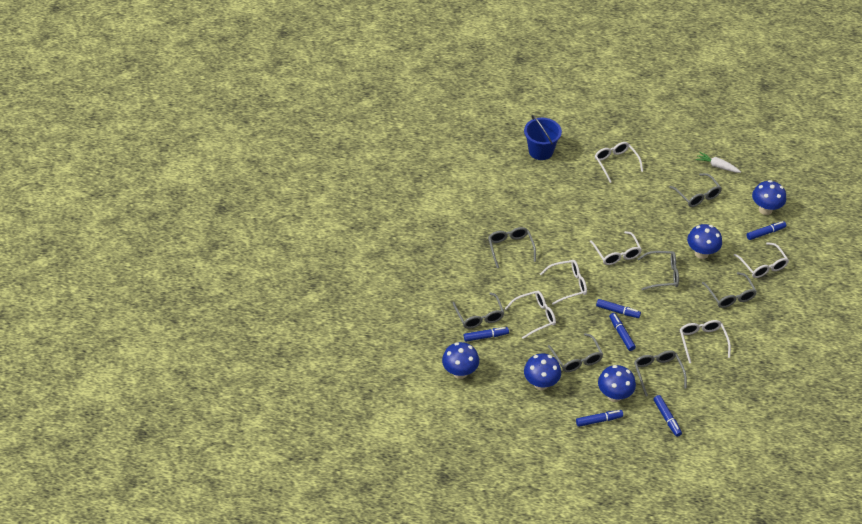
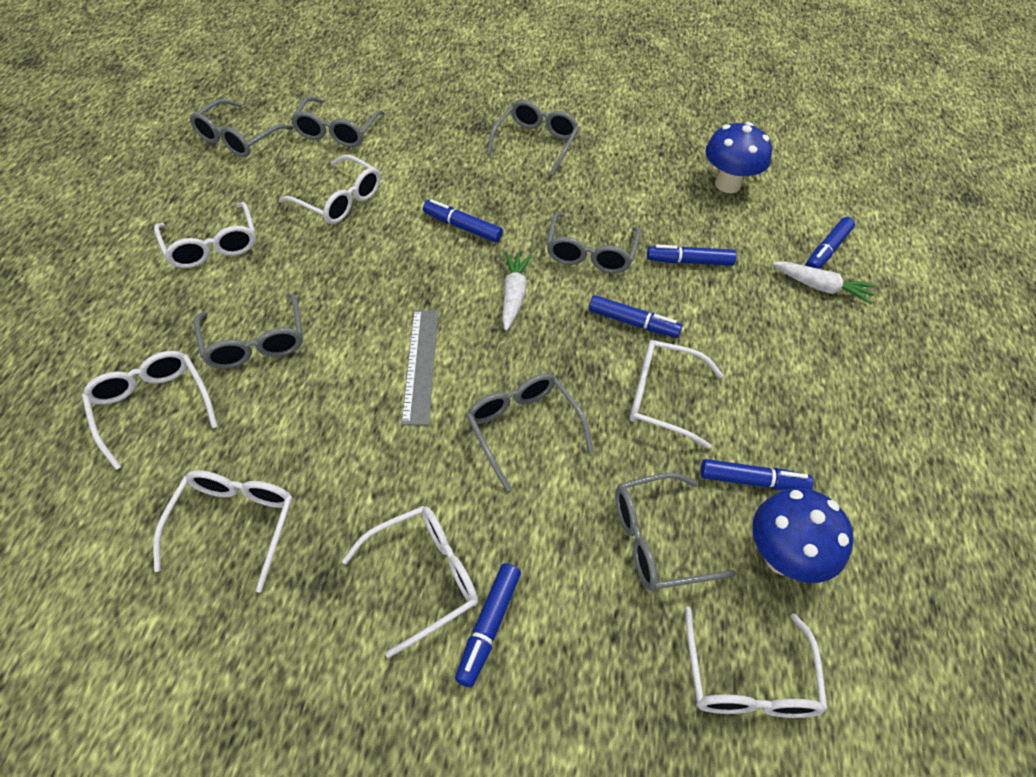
blue bucket: [524,115,562,160] = 1 -> none = 0
blue mushroom: [442,342,479,379] [524,354,561,390] [598,365,636,402] [687,224,722,259] [752,180,786,215] = 5 -> [705,122,772,193] [753,488,854,583] = 2
grey ruler: none = 0 -> [401,310,438,425] = 1
white carrot: [695,152,741,173] = 1 -> [502,252,532,331] [773,261,876,304] = 2
white glasses: [505,291,556,339] [540,260,587,305] [590,231,642,265] [595,142,643,183] [680,320,731,363] [734,242,789,278] = 6 -> [82,351,218,470] [153,470,293,593] [154,202,256,268] [279,155,381,224] [342,506,478,658] [630,340,723,449] [685,607,828,718] = 7

